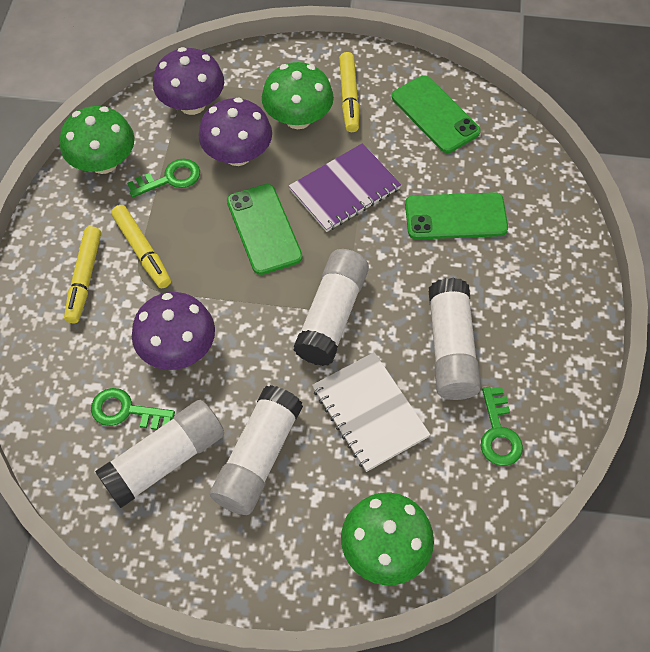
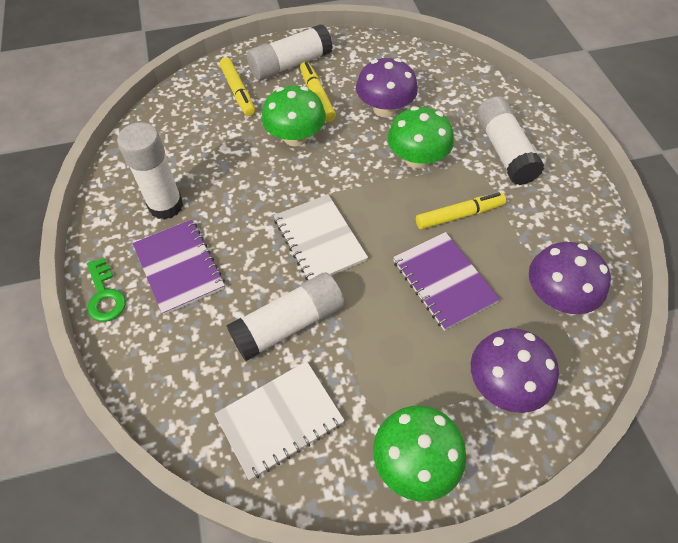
green key: [91,388,175,430] [127,159,200,198] [481,387,523,466] = 3 -> [87,258,126,322] = 1
green phone: [227,184,302,275] [392,75,481,153] [405,192,508,239] = 3 -> none = 0
purple notebook: [289,143,401,232] = 1 -> [132,219,225,315] [393,232,500,331] = 2
white notebook: [312,352,430,472] = 1 -> [215,361,345,480] [274,194,368,280] = 2

